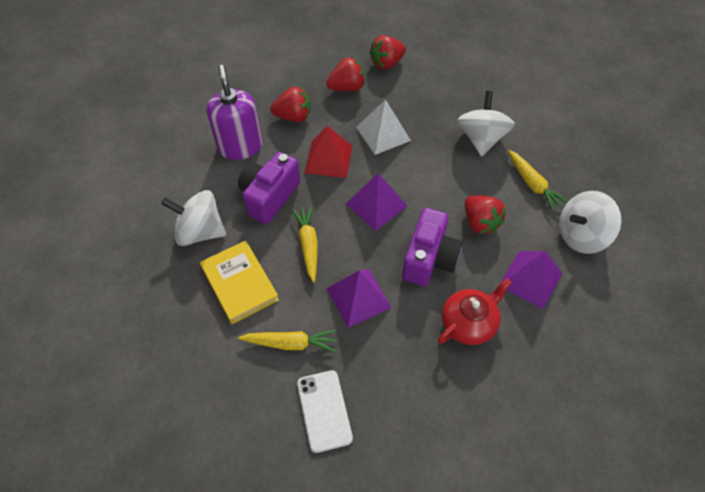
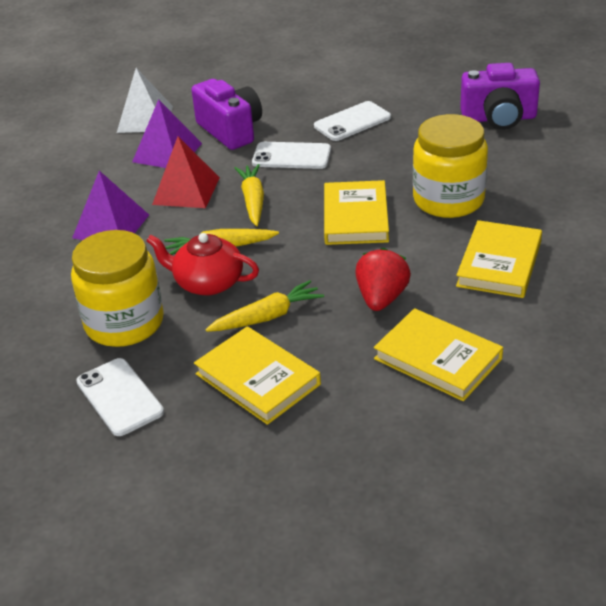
purple pyramid: [327,270,392,328] [346,173,407,231] [499,251,562,309] = 3 -> [72,171,149,240] [132,99,202,168] = 2
purple soap dispenser: [207,65,263,160] = 1 -> none = 0
red strawberry: [270,87,311,122] [326,57,365,91] [370,35,406,69] [465,195,506,234] = 4 -> [355,248,411,311] = 1
white phone: [297,370,353,453] = 1 -> [76,358,164,436] [252,142,331,169] [314,101,391,141] = 3
white spinning top: [161,190,226,246] [457,91,515,156] [559,191,621,254] = 3 -> none = 0
yellow book: [200,240,279,324] = 1 -> [194,326,321,425] [324,180,389,245] [374,308,503,401] [456,220,542,298] = 4
yellow jar: none = 0 -> [71,230,164,347] [413,114,488,218] = 2

